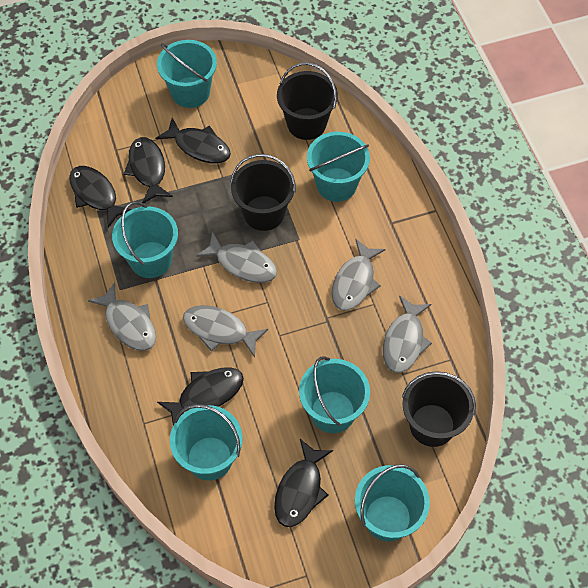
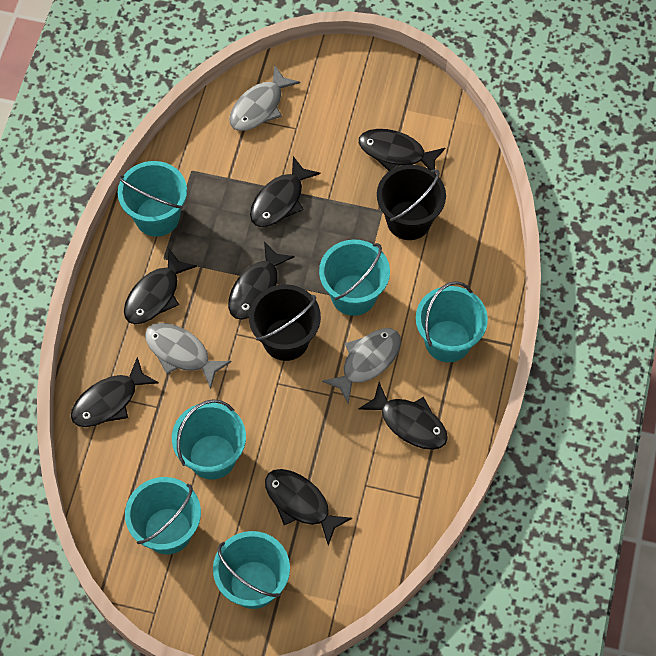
black bucket: [230,154,296,231] [277,62,338,140] [402,371,476,447] = 3 -> [249,284,321,361] [377,165,446,240] = 2
black fish: [69,166,132,228] [124,137,173,204] [156,118,231,164] [157,367,244,425] [274,439,333,527] = 5 -> [71,357,159,427] [124,249,197,324] [228,242,295,320] [250,156,321,227] [265,469,352,546] [358,382,448,450] [359,129,445,173] = 7
grey fish: [88,282,156,351] [183,305,268,357] [196,232,277,283] [331,238,386,311] [383,296,432,373] = 5 -> [145,323,231,389] [229,65,300,131] [322,328,401,404] = 3

